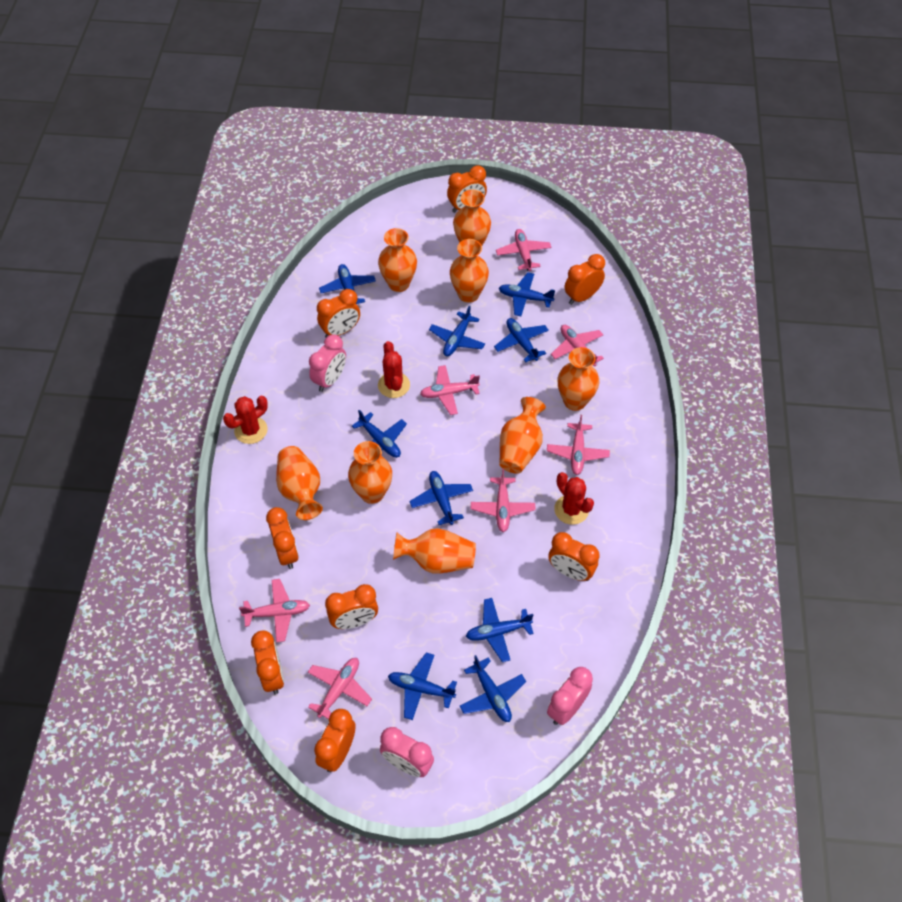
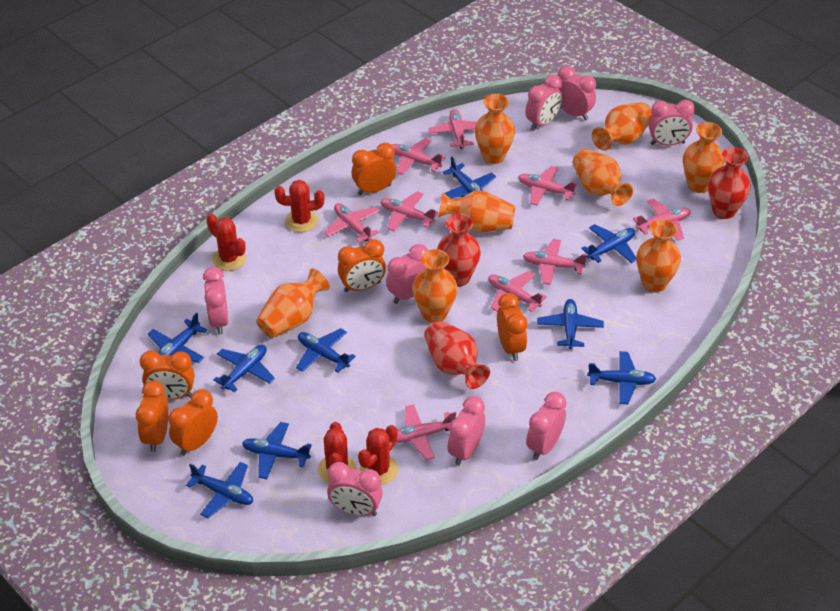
orange clock: [251,630,284,694] [266,507,299,569] [314,709,356,772] [317,289,360,338] [325,584,378,629] [447,165,487,213] [548,532,599,581] [565,254,605,305] = 8 -> [136,380,169,452] [140,351,194,400] [168,389,218,456] [338,239,386,292] [352,143,396,195] [497,293,527,361] = 6
pink clock: [309,334,346,392] [380,727,434,777] [547,667,593,725] = 3 -> [203,267,229,334] [327,462,383,516] [386,244,428,304] [447,396,485,466] [525,74,562,131] [526,392,566,460] [557,66,596,120] [649,100,695,146] = 8
pink plane: [239,579,310,642] [308,658,372,719] [420,365,480,415] [471,469,535,532] [496,229,551,271] [547,415,610,475] [551,325,604,367] = 7 -> [324,203,380,243] [381,191,438,231] [392,138,445,175] [396,404,456,460] [428,109,477,149] [488,271,547,312] [518,166,577,206] [523,239,587,285] [633,199,691,241] = 9
red cactus: [223,396,268,444] [378,341,410,398] [554,472,594,525] = 3 -> [206,214,246,271] [275,180,324,232] [318,422,357,484] [358,425,398,485] = 4
red vase: none = 0 -> [424,321,490,389] [437,213,481,287] [708,147,751,219] = 3

